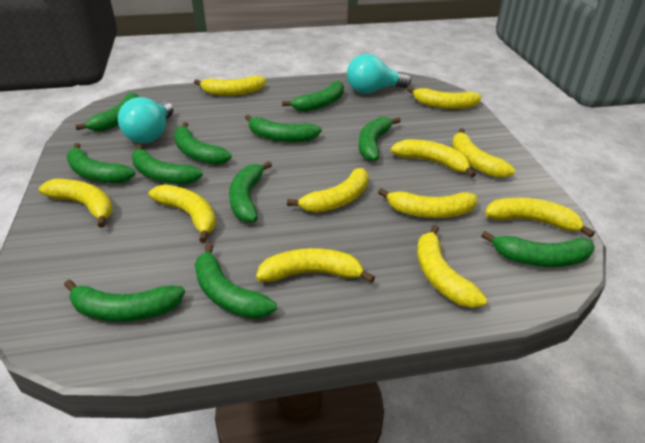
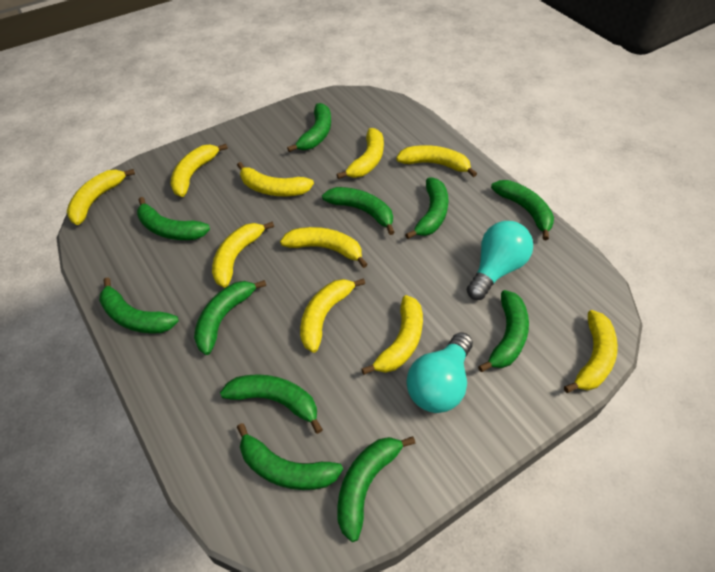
yellow banana: [39,179,113,228] [148,184,216,243] [194,76,266,96] [256,248,375,283] [287,168,369,213] [378,188,477,218] [390,139,476,178] [407,87,482,109] [417,225,487,308] [452,128,515,178] [485,198,595,238] = 11 -> [67,169,135,225] [170,144,228,197] [212,222,274,288] [237,162,314,196] [280,227,368,268] [300,278,365,353] [337,128,384,179] [362,295,423,375] [396,145,477,177] [564,310,618,393] = 10

